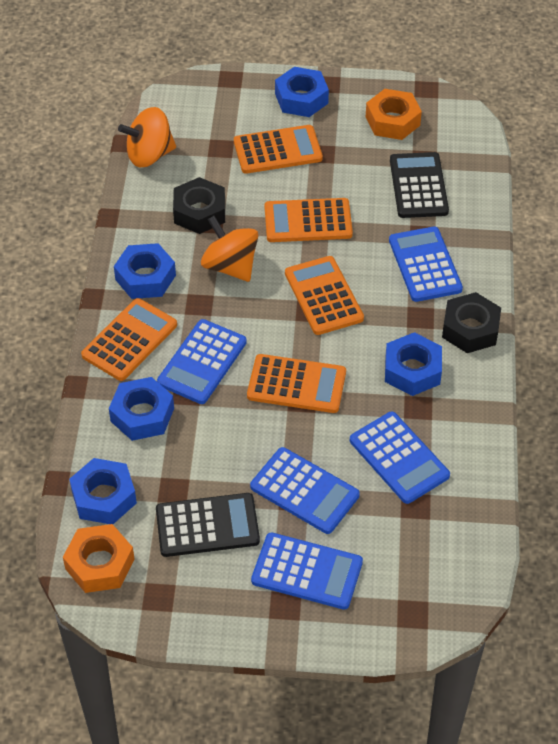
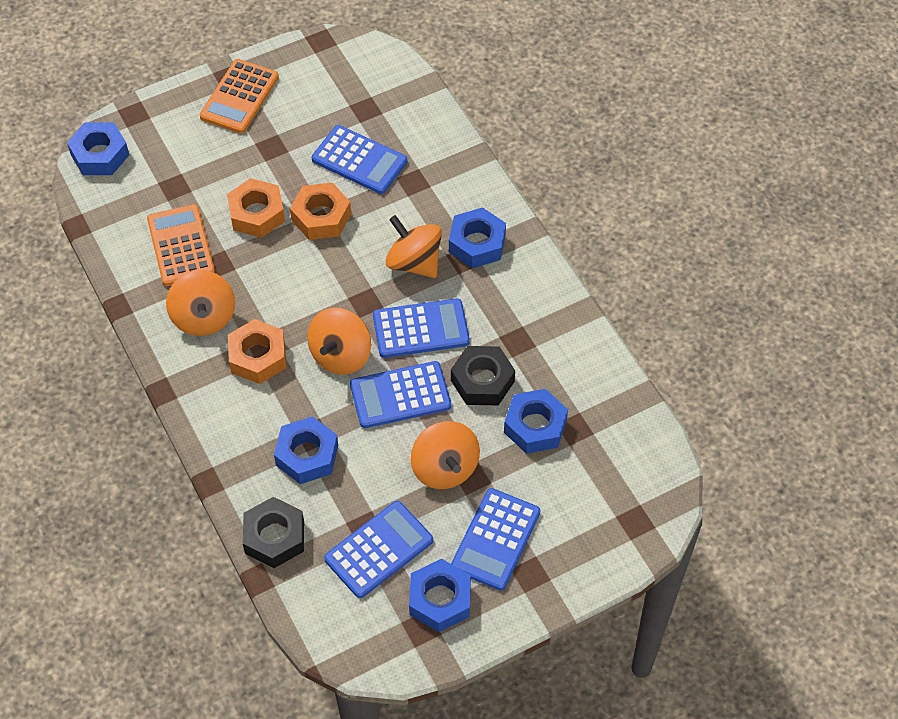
black calculator: [156,493,260,557] [390,152,449,218] = 2 -> none = 0
orange calculator: [81,298,177,381] [234,125,323,174] [247,354,346,413] [265,198,353,242] [285,256,364,335] = 5 -> [147,204,215,286] [200,59,279,134] = 2
orange nut: [63,524,135,593] [366,89,422,140] = 2 -> [227,178,285,238] [228,319,286,384] [290,183,351,240] = 3
orange spinning top: [118,107,176,167] [201,216,259,282] = 2 -> [166,270,235,336] [307,308,371,375] [386,215,442,278] [411,421,480,489] = 4

